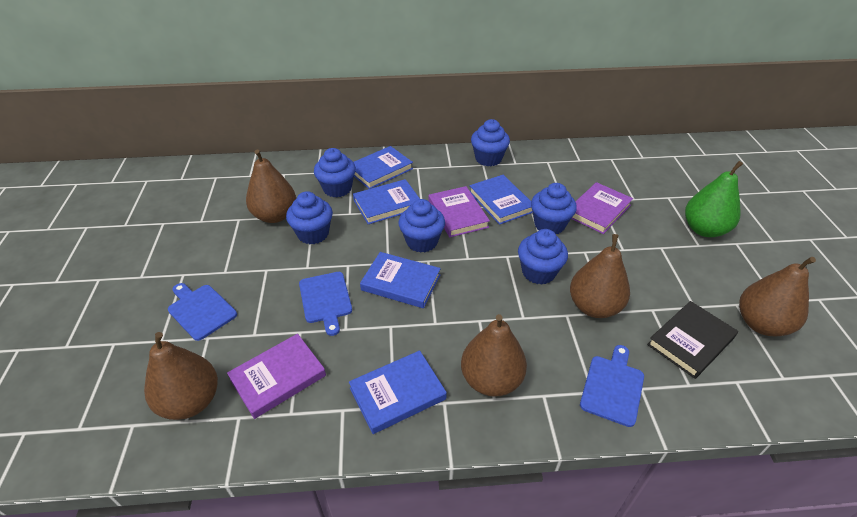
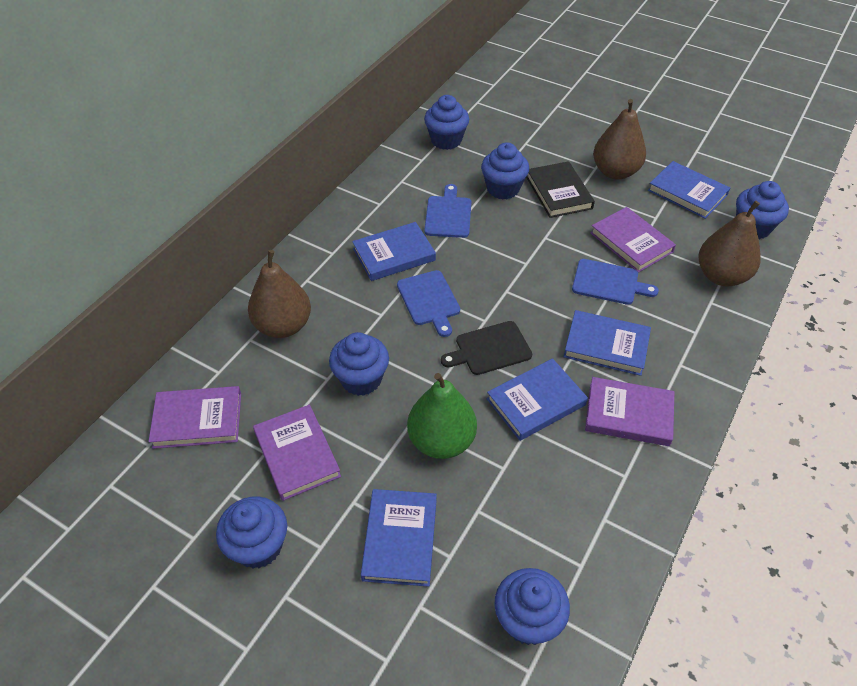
black cutting board: none = 0 -> [441,321,532,375] = 1
brown pear: [144,332,218,420] [246,149,296,223] [461,314,527,397] [570,234,630,318] [739,257,816,336] = 5 -> [248,250,311,338] [593,99,646,179] [698,201,761,286] = 3
purple book: [227,334,326,419] [429,186,490,237] [571,182,633,234] = 3 -> [148,386,241,449] [253,404,341,501] [585,377,674,446] [590,207,676,273] = 4

